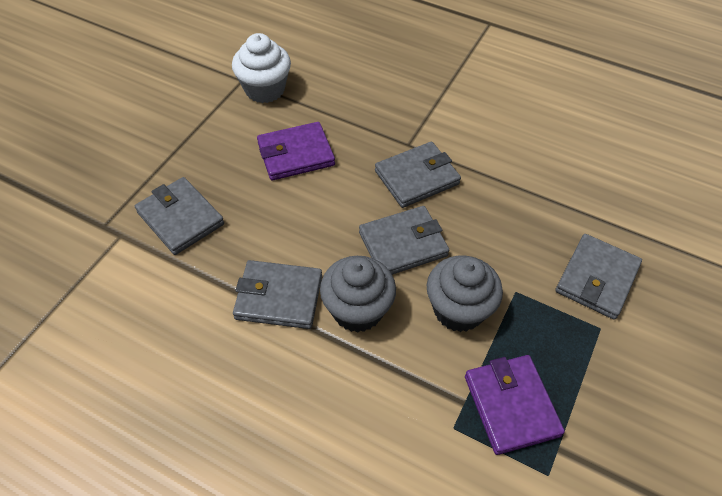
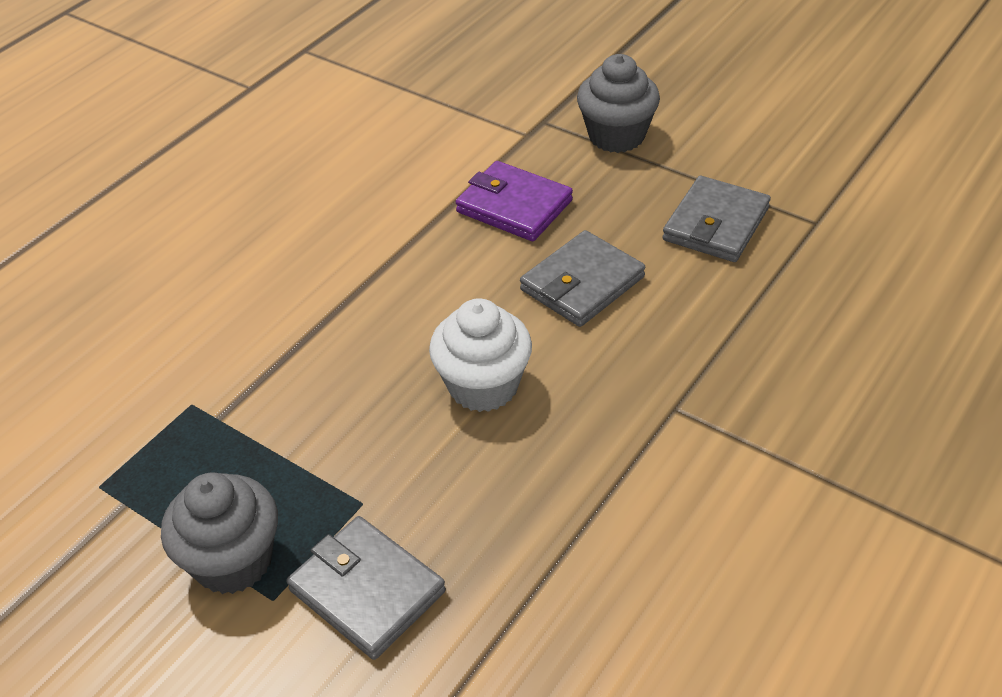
grey wallet: [135,177,224,255] [233,260,322,329] [359,206,449,275] [375,142,461,208] [555,234,642,320] = 5 -> [287,516,446,660] [520,230,645,327] [662,176,771,262] = 3
purple wallet: [257,122,335,181] [465,355,565,455] = 2 -> [456,161,573,241] = 1

